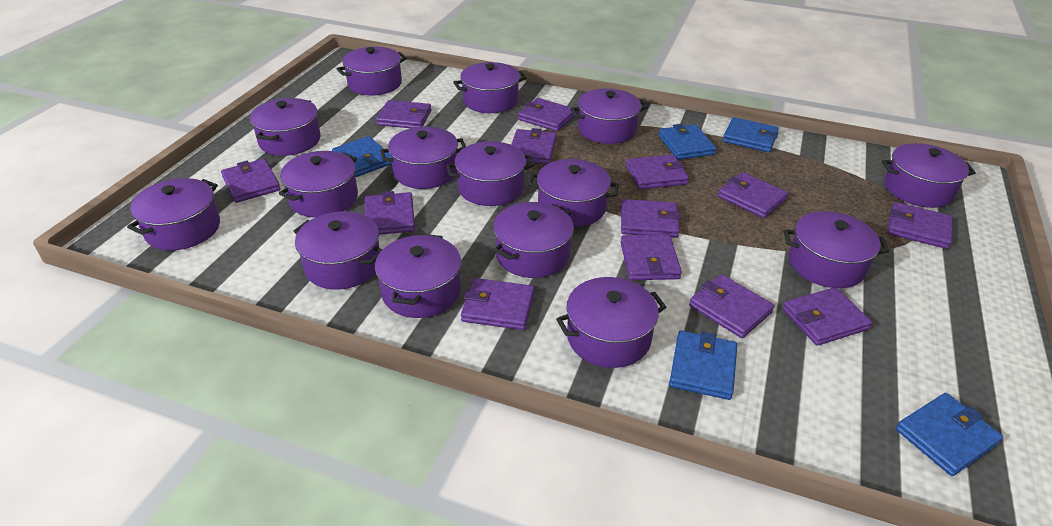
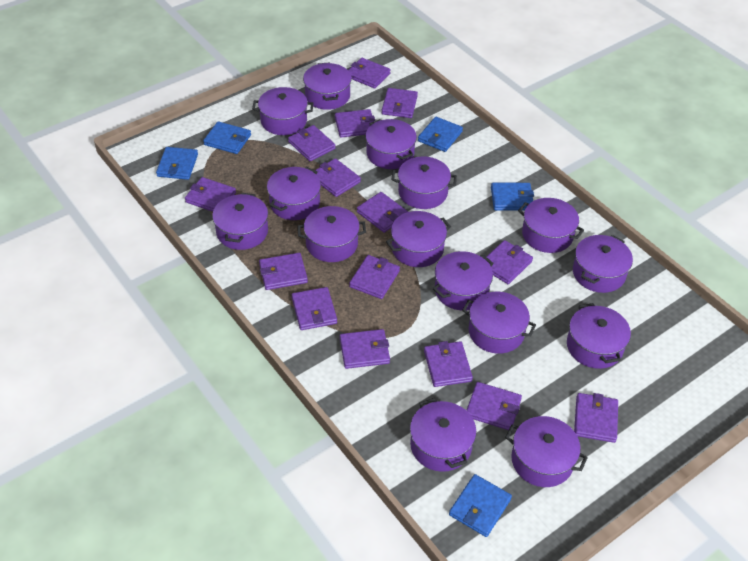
purple wallet: [221,159,281,203] [365,191,415,235] [376,100,431,128] [461,278,535,330] [511,128,557,164] [518,98,575,132] [621,199,680,238] [621,234,682,280] [626,154,689,189] [689,274,774,338] [718,172,788,218] [782,287,872,346] [888,202,953,249] = 13 -> [185,177,236,212] [259,253,308,290] [288,125,336,161] [292,287,337,330] [315,158,361,197] [335,109,375,138] [340,329,390,369] [348,58,391,88] [349,255,400,299] [357,192,408,233] [382,88,418,118] [424,341,473,387] [466,382,522,430] [486,240,533,284] [574,393,618,443] = 15

